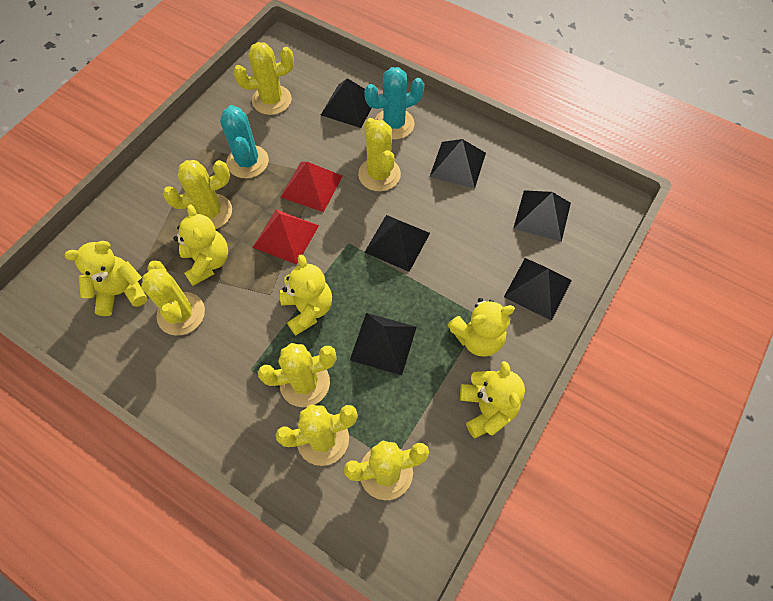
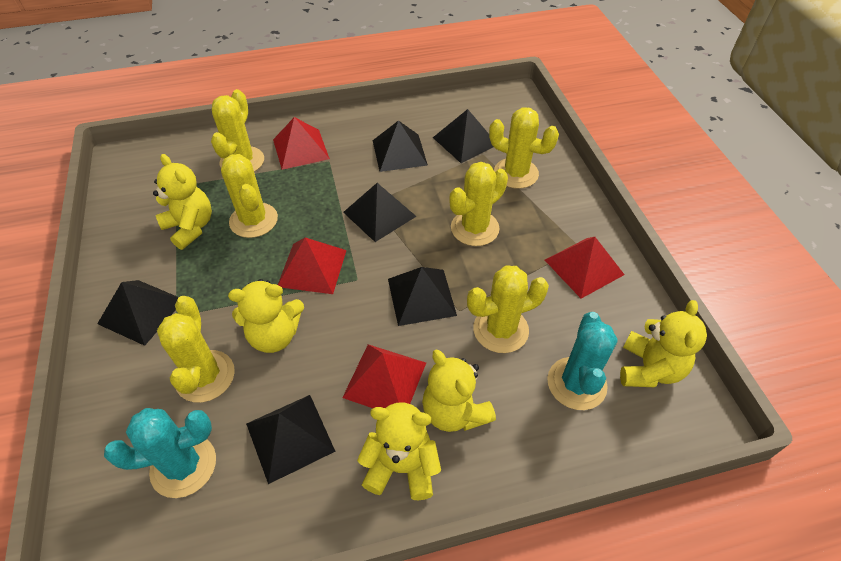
red pyramid: [253,209,319,265] [281,162,343,212] = 2 -> [273,117,330,170] [278,238,347,294] [342,344,426,408] [545,237,625,299] = 4
yellow cactus: [141,261,205,335] [163,160,232,229] [233,42,294,115] [258,343,337,407] [276,404,358,466] [344,441,429,500] [358,118,401,192] = 7 -> [157,296,235,402] [211,89,264,172] [221,154,278,238] [449,162,508,246] [467,265,549,353] [489,107,559,189] = 6

